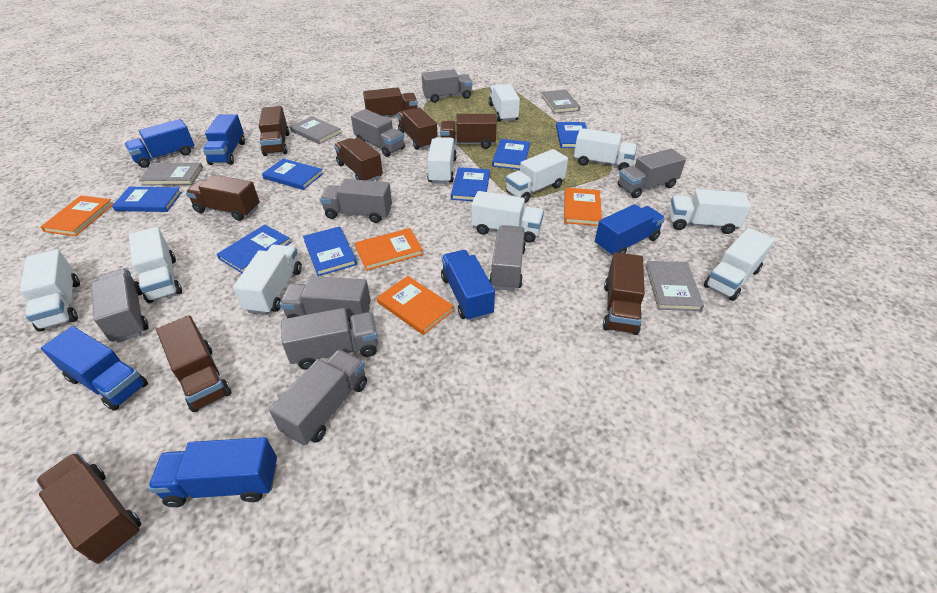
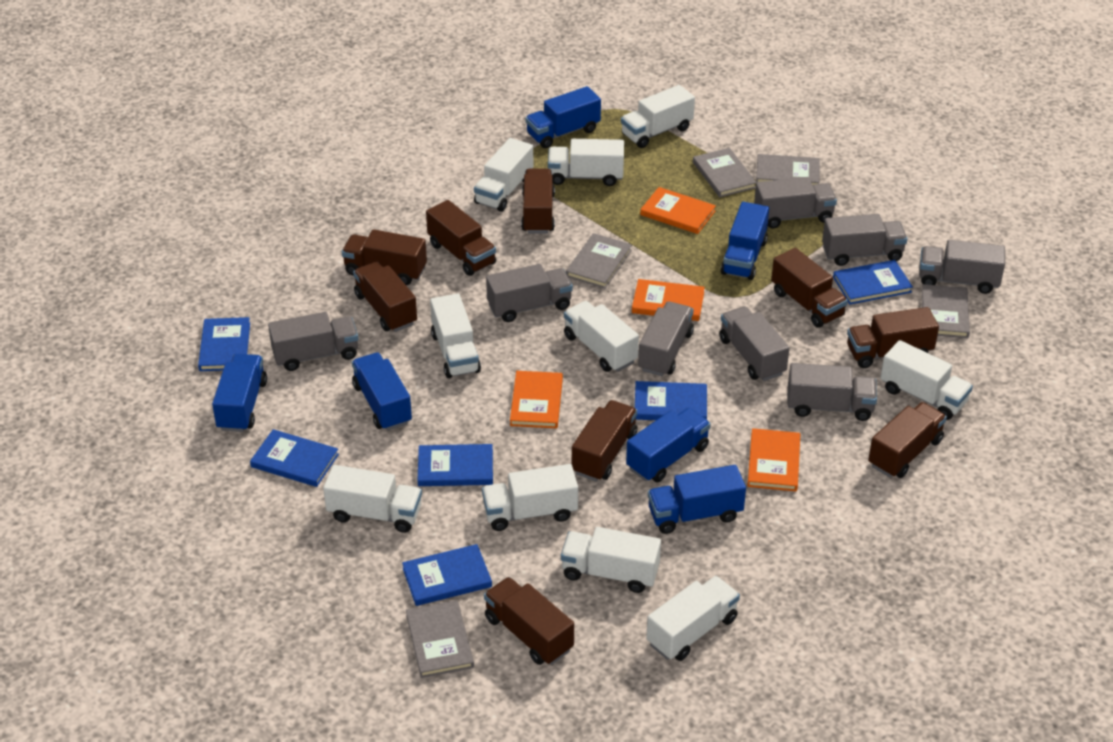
blue book: [112,187,182,212] [217,225,291,273] [262,159,323,190] [303,226,357,276] [451,167,490,201] [492,139,530,170] [556,122,587,148] = 7 -> [198,317,250,371] [250,429,339,487] [402,544,492,606] [417,444,493,486] [635,381,707,420] [833,260,913,304] = 6
grey book: [139,163,203,186] [290,116,341,144] [541,90,580,114] [646,261,704,311] = 4 -> [406,600,474,678] [566,233,632,289] [693,148,757,197] [756,154,820,185] [922,284,970,338] = 5
grey truck: [91,268,149,343] [269,350,367,446] [280,276,371,329] [281,308,378,369] [320,179,392,223] [351,109,405,157] [422,69,472,103] [489,225,526,291] [618,149,686,198] = 9 -> [268,312,358,371] [486,264,573,322] [638,301,694,376] [719,306,789,381] [754,177,837,229] [788,363,877,421] [822,214,907,266] [919,240,1005,294] = 8

